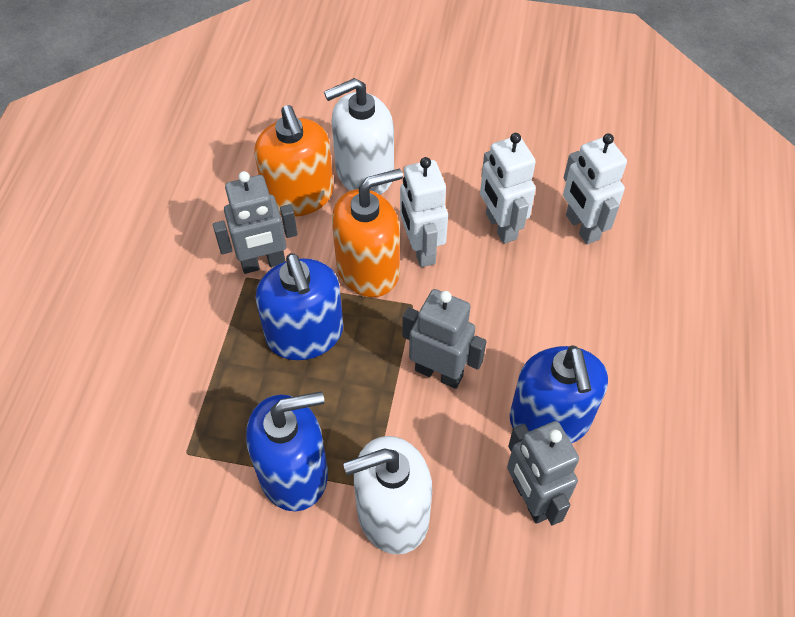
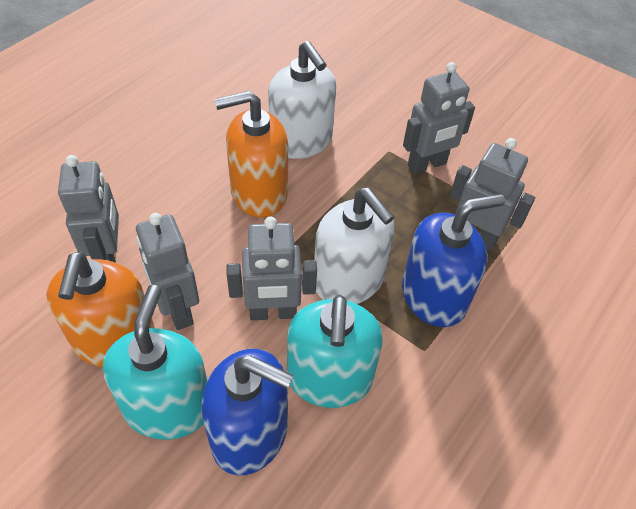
blue soap dispenser: [246,391,328,511] [256,253,343,360] [510,345,608,443] = 3 -> [201,349,294,475] [402,194,505,327] = 2
grey robot: [213,171,298,274] [402,289,486,389] [507,421,579,525] = 3 -> [58,155,119,263] [136,213,199,330] [226,217,317,320] [403,62,475,174] [450,138,535,251] = 5
turquoise soap dispenser: none = 0 -> [103,285,207,440] [287,295,383,408] = 2
white robot: [400,157,448,267] [480,133,536,244] [563,133,627,244] = 3 -> none = 0

